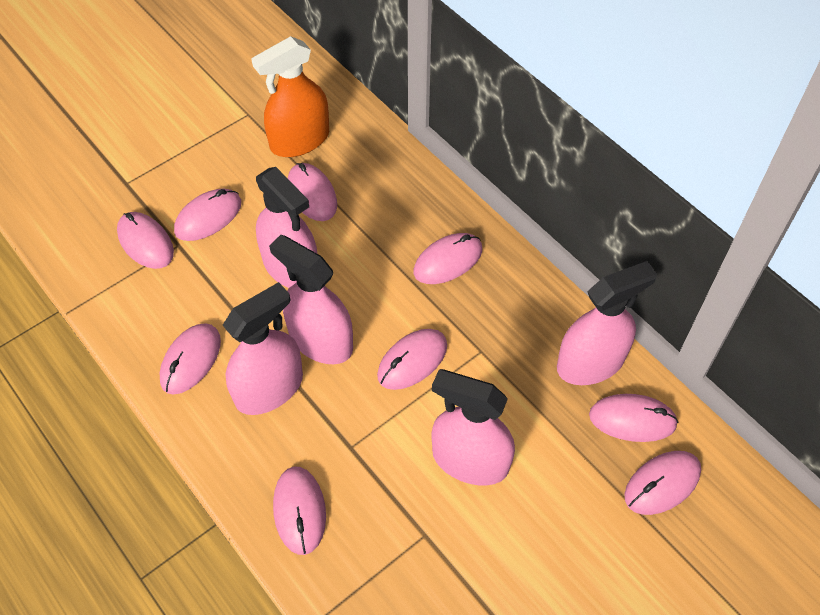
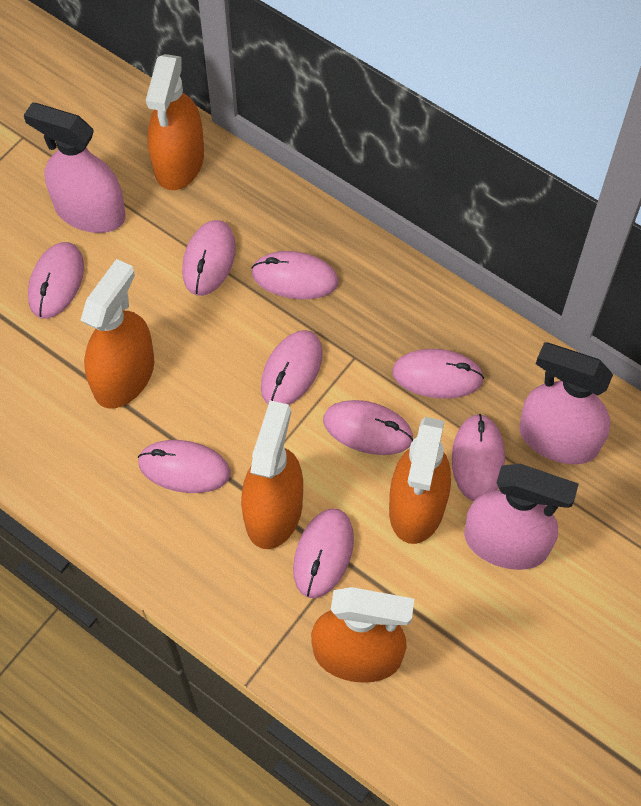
orange spray bottle: [251,36,329,157] = 1 -> [81,259,154,408] [146,54,204,190] [241,400,303,549] [311,587,414,683] [389,417,451,544] = 5
pink spray bottle: [222,282,303,415] [256,167,317,288] [269,235,353,364] [432,369,515,485] [557,261,657,385] = 5 -> [24,103,126,233] [464,464,579,570] [519,342,613,464] = 3

